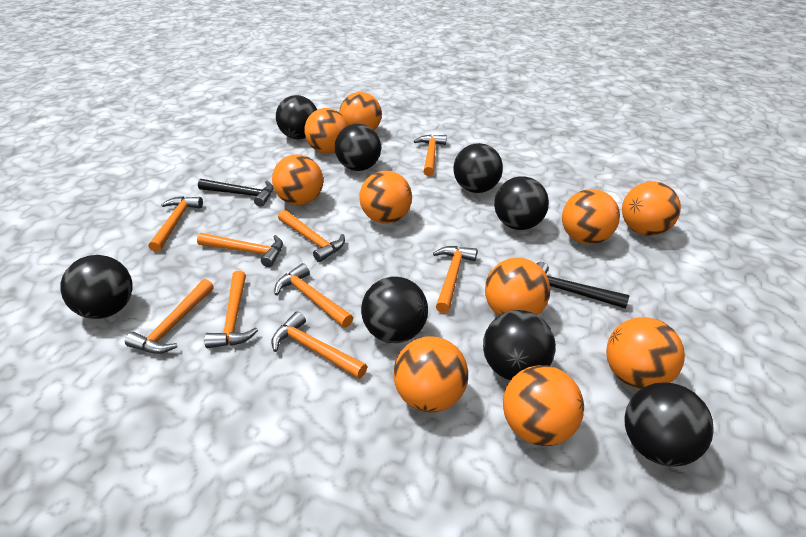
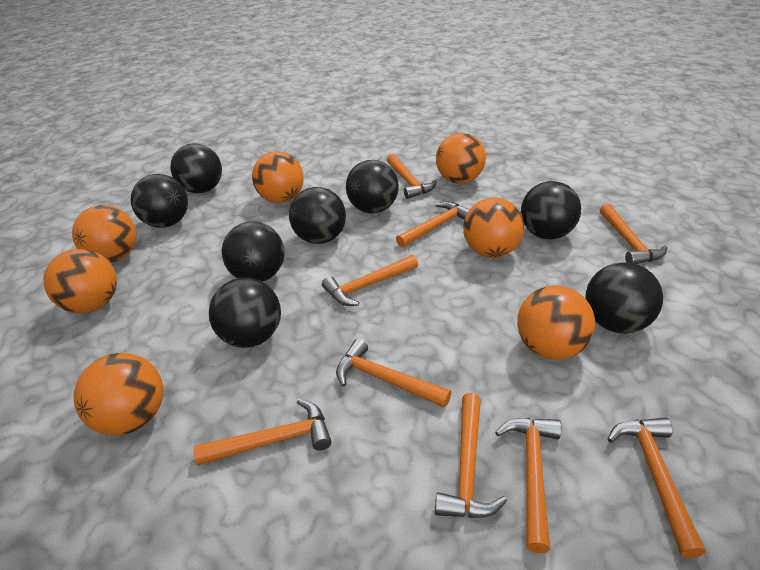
black hammer: [198,179,273,207] [537,262,630,309] = 2 -> none = 0
orange ball: [272,154,323,205] [304,108,348,153] [339,92,382,131] [359,171,412,224] [394,336,468,413] [485,258,550,316] [503,365,584,446] [562,189,620,244] [606,317,685,389] [622,181,681,236] = 10 -> [44,249,117,313] [72,205,137,263] [73,353,163,436] [252,151,304,203] [436,133,486,184] [463,198,524,258] [517,285,595,360] = 7

